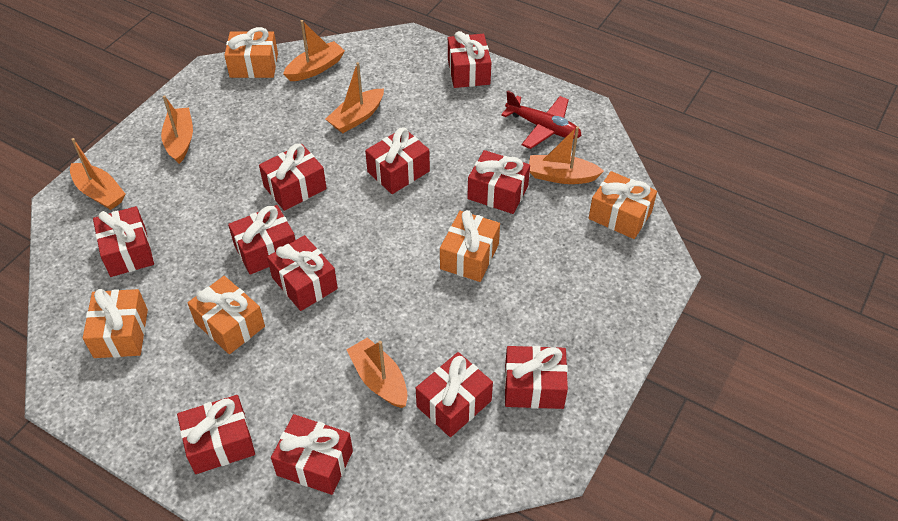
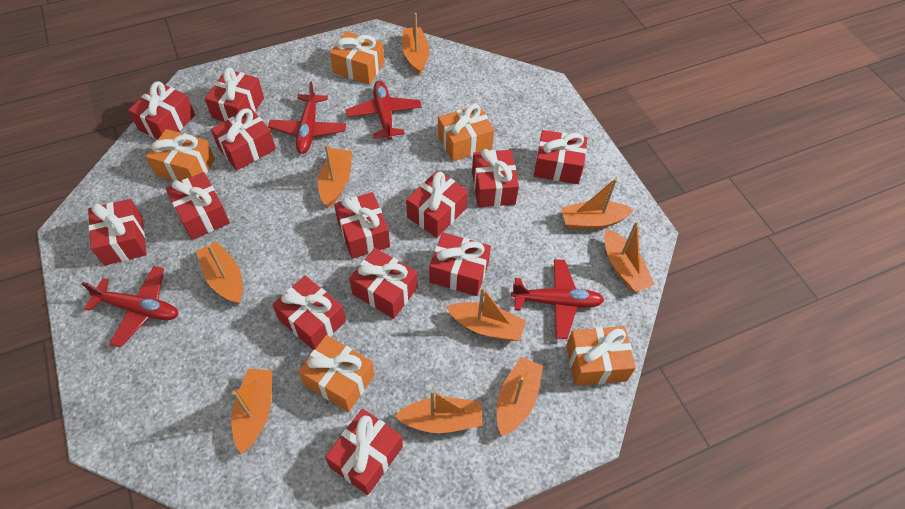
orange boat: [70,138,125,210] [161,95,193,164] [283,20,345,81] [326,62,384,133] [347,337,408,408] [529,126,604,184] = 6 -> [196,241,243,304] [231,369,272,454] [318,144,352,207] [395,390,483,433] [402,13,429,75] [446,287,526,341] [497,357,543,436] [561,178,634,229] [604,221,655,292] = 9
red gift: [93,206,154,277] [177,395,255,474] [228,205,295,275] [259,144,327,211] [267,235,338,311] [271,414,353,495] [365,128,430,194] [416,352,493,437] [448,31,491,88] [467,150,530,214] [504,346,568,409] = 11 -> [88,199,147,266] [128,81,195,139] [166,172,230,240] [204,67,264,122] [211,108,276,170] [273,276,346,350] [325,409,403,495] [334,192,390,259] [349,248,418,319] [406,170,468,238] [429,232,491,296] [472,149,519,207] [534,130,587,184] = 13
red plane: [501,90,582,149] = 1 -> [82,266,179,347] [268,81,346,154] [346,81,422,140] [511,259,604,339] = 4

